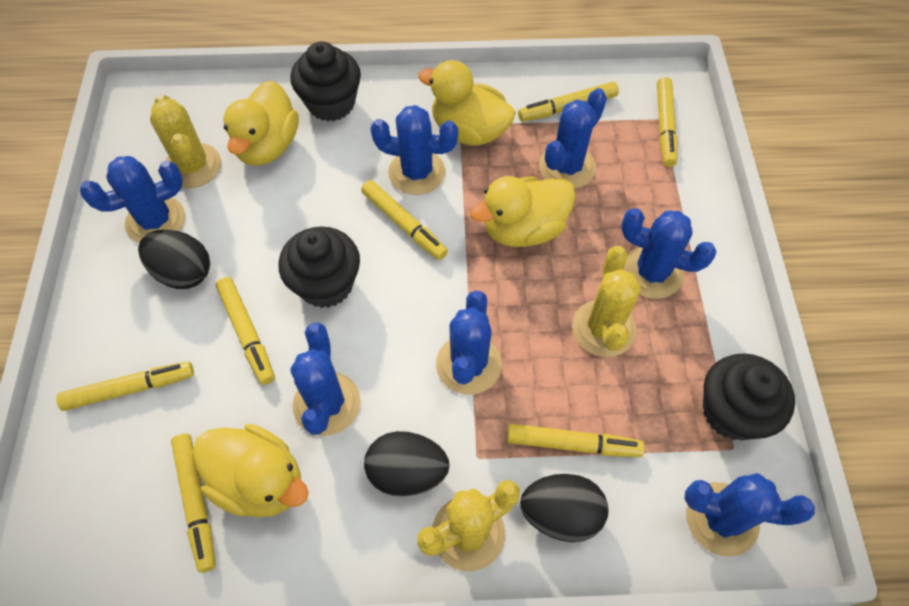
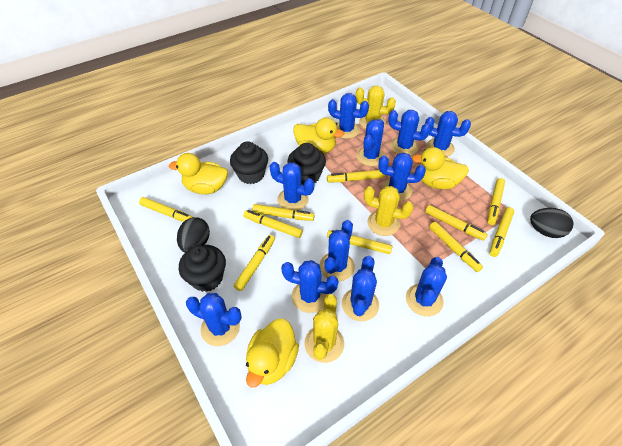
black egg: [138,230,210,289] [364,431,449,497] [520,474,608,542] = 3 -> [177,217,210,252] [530,208,573,238] = 2
blue cactus: [80,156,185,243] [290,323,361,436] [370,105,458,195] [436,290,502,395] [539,88,607,189] [621,208,717,299] [685,473,815,557] = 7 -> [186,293,242,346] [270,162,314,210] [281,260,339,313] [320,220,355,281] [328,93,369,139] [342,256,379,321] [357,119,385,166] [378,153,426,201] [388,110,431,156] [406,257,447,317] [425,111,471,157] = 11
yellow marker: [56,362,194,411] [171,434,216,573] [216,277,275,385] [361,180,448,260] [507,424,645,457] [518,82,619,122] [657,77,678,167] = 7 -> [139,197,193,222] [234,235,275,291] [243,210,303,238] [252,204,315,221] [327,170,385,182] [327,230,393,254] [425,205,488,241] [429,222,483,272] [487,178,505,225] [489,207,514,257] = 10

